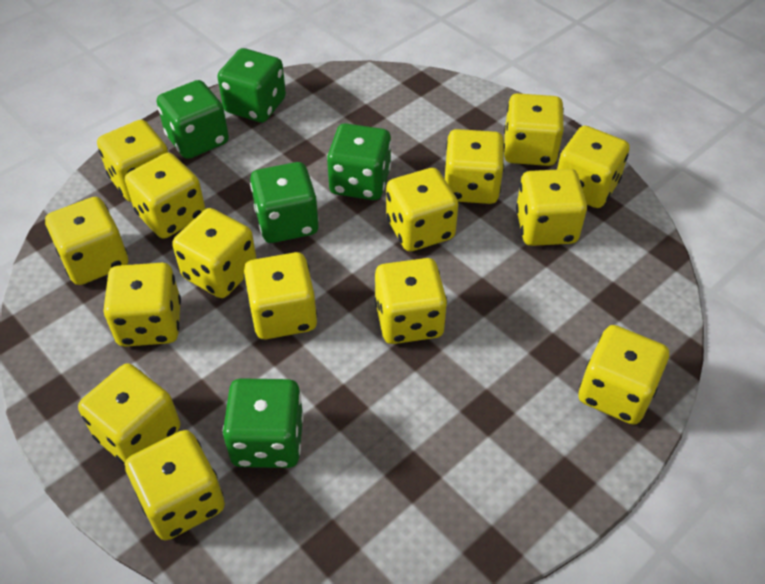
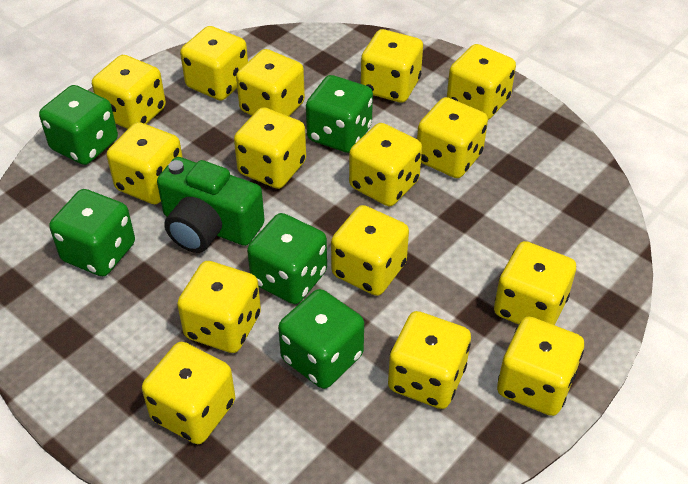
green camera: none = 0 -> [157,157,265,253] = 1

